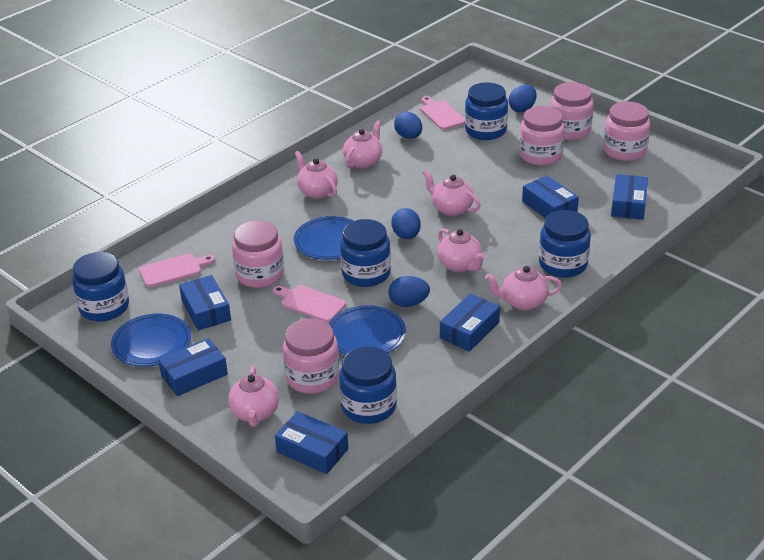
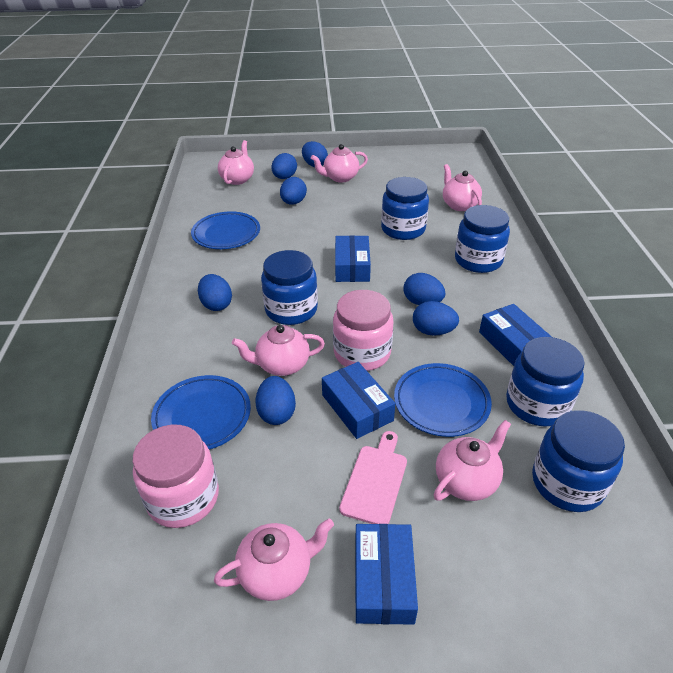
blue box: [158,338,228,396] [179,275,231,331] [275,411,348,474] [440,294,500,352] [522,176,579,218] [611,174,648,220] = 6 -> [322,362,395,439] [335,235,371,282] [355,524,418,625] [479,304,552,366] = 4
blue egg: [388,276,430,307] [391,208,421,239] [394,112,422,139] [508,85,537,112] = 4 -> [198,274,232,311] [255,376,296,425] [271,153,297,179] [280,177,307,205] [302,141,328,167] [403,273,445,305] [413,301,459,336] = 7
pink cutting board: [139,253,215,287] [273,285,346,322] [421,96,465,130] = 3 -> [339,431,407,524] = 1
pink jar: [232,220,284,288] [283,318,340,394] [519,106,565,166] [550,82,594,140] [604,101,650,161] = 5 -> [133,425,219,528] [333,290,393,371] = 2

